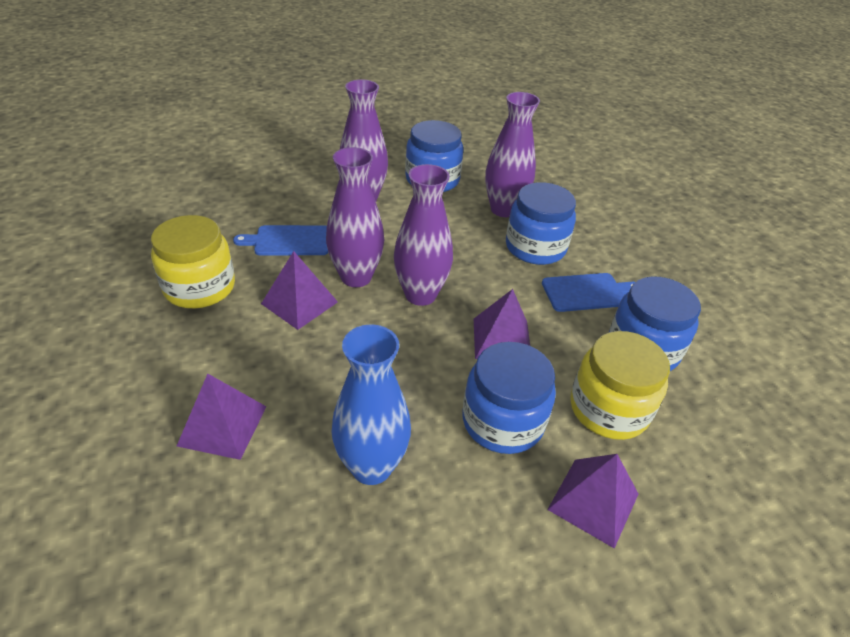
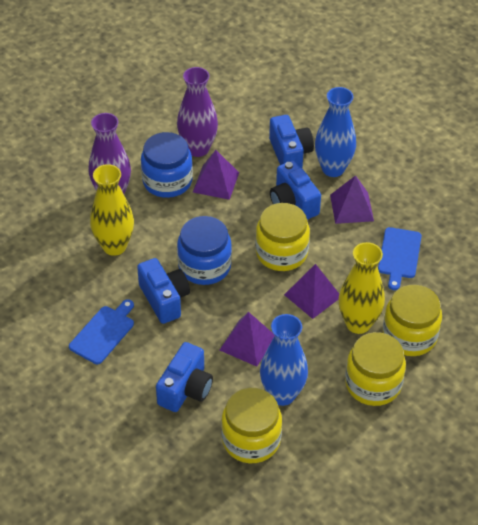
blue camera: none = 0 -> [137,258,190,324] [156,342,213,412] [269,115,314,168] [270,160,321,220] = 4
blue jar: [405,120,463,192] [462,342,556,454] [506,182,576,265] [609,276,701,371] = 4 -> [141,132,193,198] [177,216,232,285] = 2
blue vase: [332,324,411,485] = 1 -> [260,314,308,406] [315,87,356,177] = 2
purple vase: [326,147,384,287] [340,79,388,201] [394,164,453,306] [485,92,540,217] = 4 -> [89,113,131,194] [177,67,218,157] = 2
yellow jar: [151,215,235,308] [570,331,670,440] = 2 -> [221,388,282,463] [255,203,310,271] [345,332,406,406] [383,285,442,356] = 4
yellow vase: none = 0 -> [90,164,134,256] [338,242,385,334] = 2

